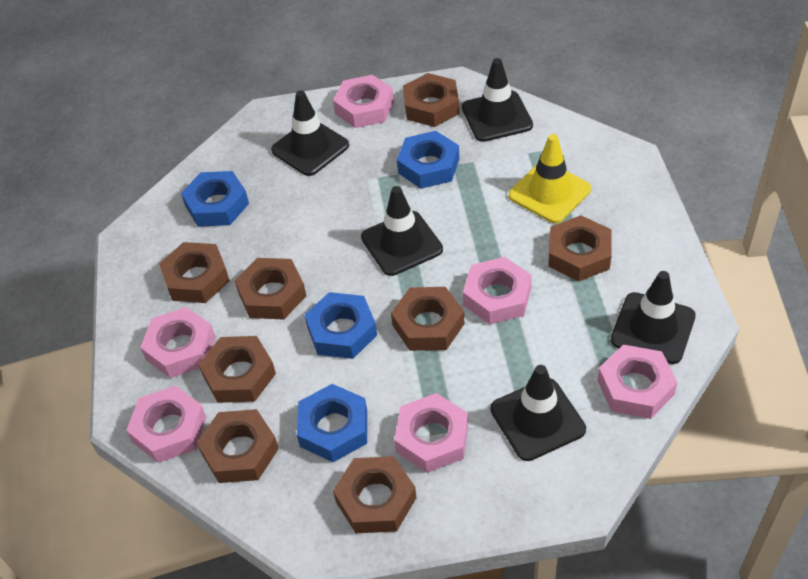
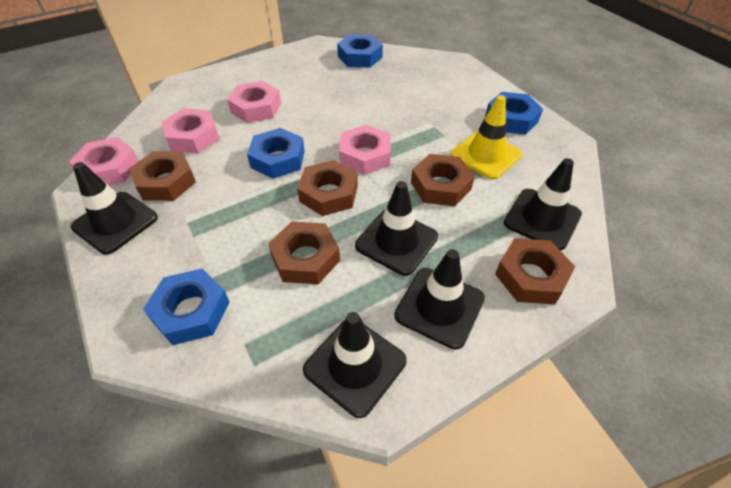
brown nut: [159,242,230,303] [197,409,279,483] [199,336,276,403] [235,258,306,320] [333,456,416,533] [391,287,464,351] [403,73,459,127] [548,215,612,281] = 8 -> [129,151,196,201] [268,221,340,284] [297,160,358,216] [411,154,475,206] [495,238,575,304] = 5
pink nut: [126,385,206,463] [140,307,216,378] [333,75,394,128] [394,393,468,473] [463,257,532,325] [597,345,678,419] = 6 -> [69,137,139,185] [161,109,220,153] [227,81,281,123] [339,125,391,175] = 4

